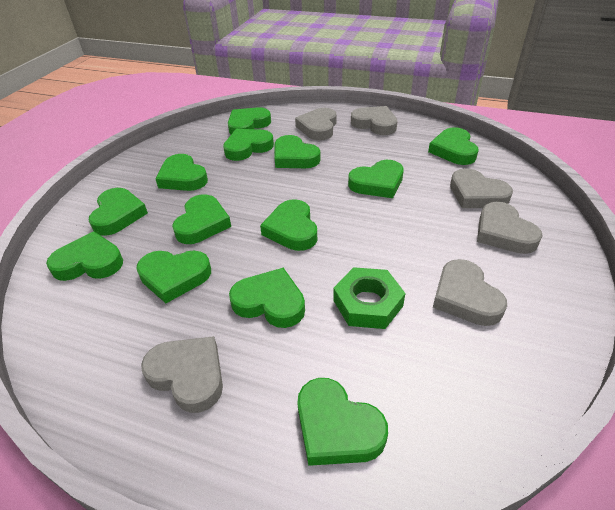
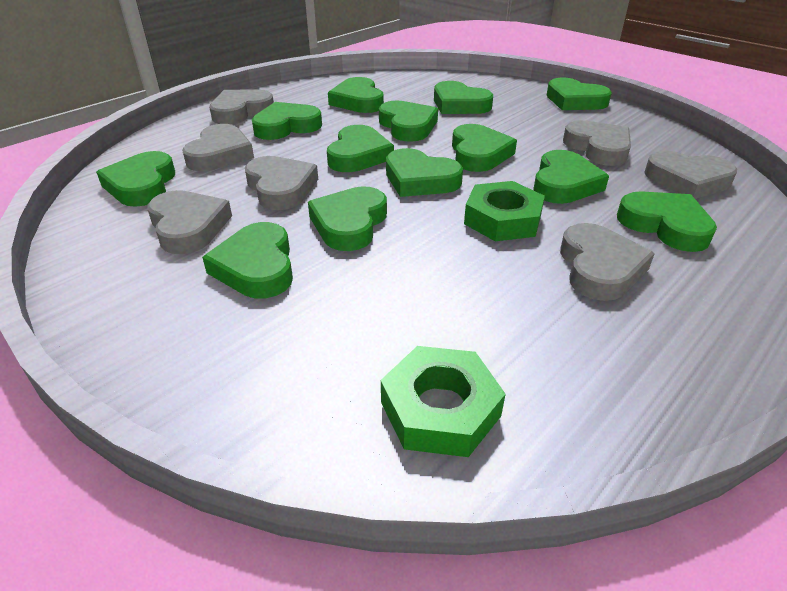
green nut: [333,267,405,329] = 1 -> [381,346,505,457] [464,181,545,241] = 2
grey heart: [141,336,223,413] [295,108,337,140] [351,106,397,135] [433,259,507,326] [450,168,513,208] [477,202,543,254] = 6 -> [147,190,232,254] [182,124,254,171] [209,89,274,124] [245,156,318,210] [560,223,655,301] [563,120,631,166] [644,151,737,199] = 7

